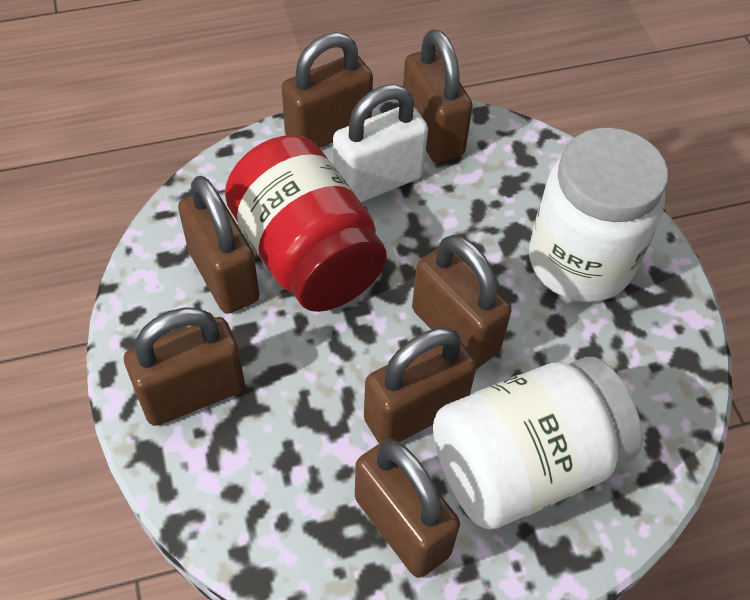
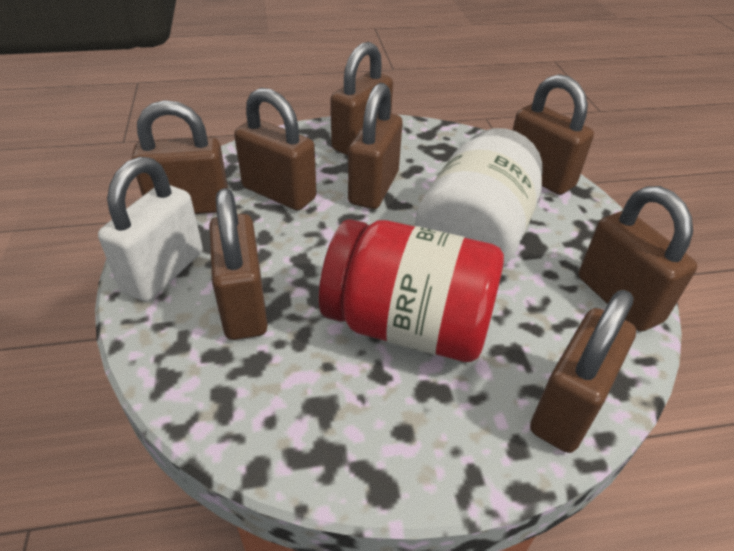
brown padlock: [124,308,245,426] [178,176,260,314] [281,32,373,148] [355,438,460,578] [364,327,477,443] [403,29,473,163] [412,235,512,369] = 7 -> [132,100,228,214] [209,188,268,340] [234,88,317,210] [331,42,393,156] [348,83,402,209] [513,74,594,195] [530,290,636,453] [579,186,698,332] = 8
white jar: [433,357,643,530] [529,128,668,302] = 2 -> [415,128,543,266] = 1

